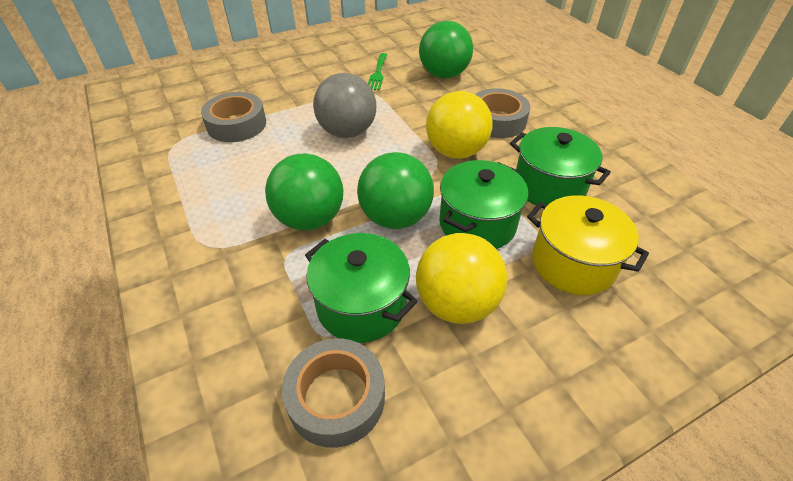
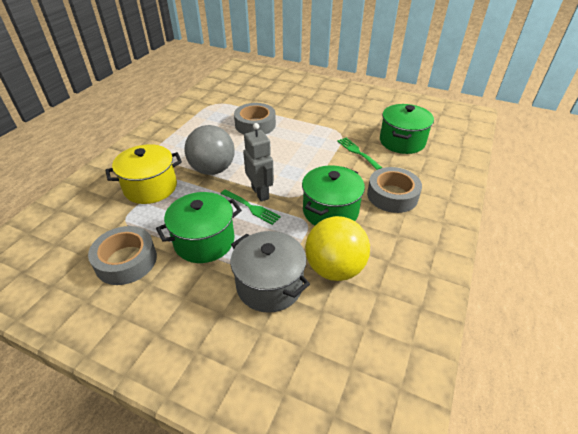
green ball: [265,153,343,231] [357,152,434,229] [419,21,473,79] = 3 -> none = 0
green fork: [368,53,387,90] = 1 -> [221,190,281,225] [337,138,382,170] = 2
grey pot: none = 0 -> [231,231,310,313] = 1
grey robot: none = 0 -> [243,123,274,202] = 1
yellow ball: [416,233,507,324] [426,91,493,159] = 2 -> [305,216,370,281] = 1

